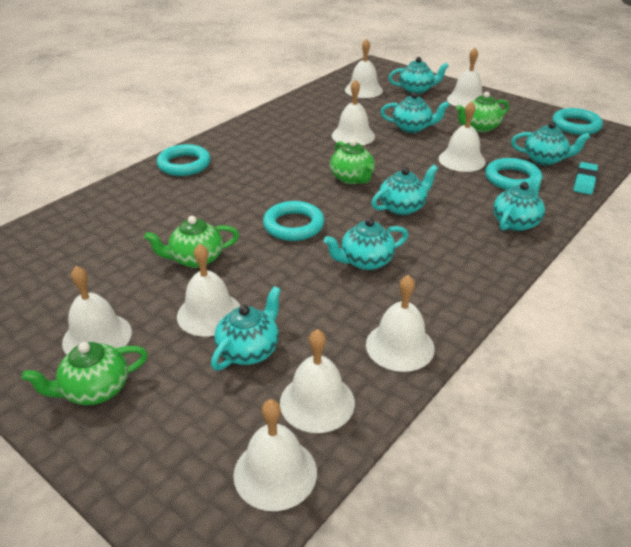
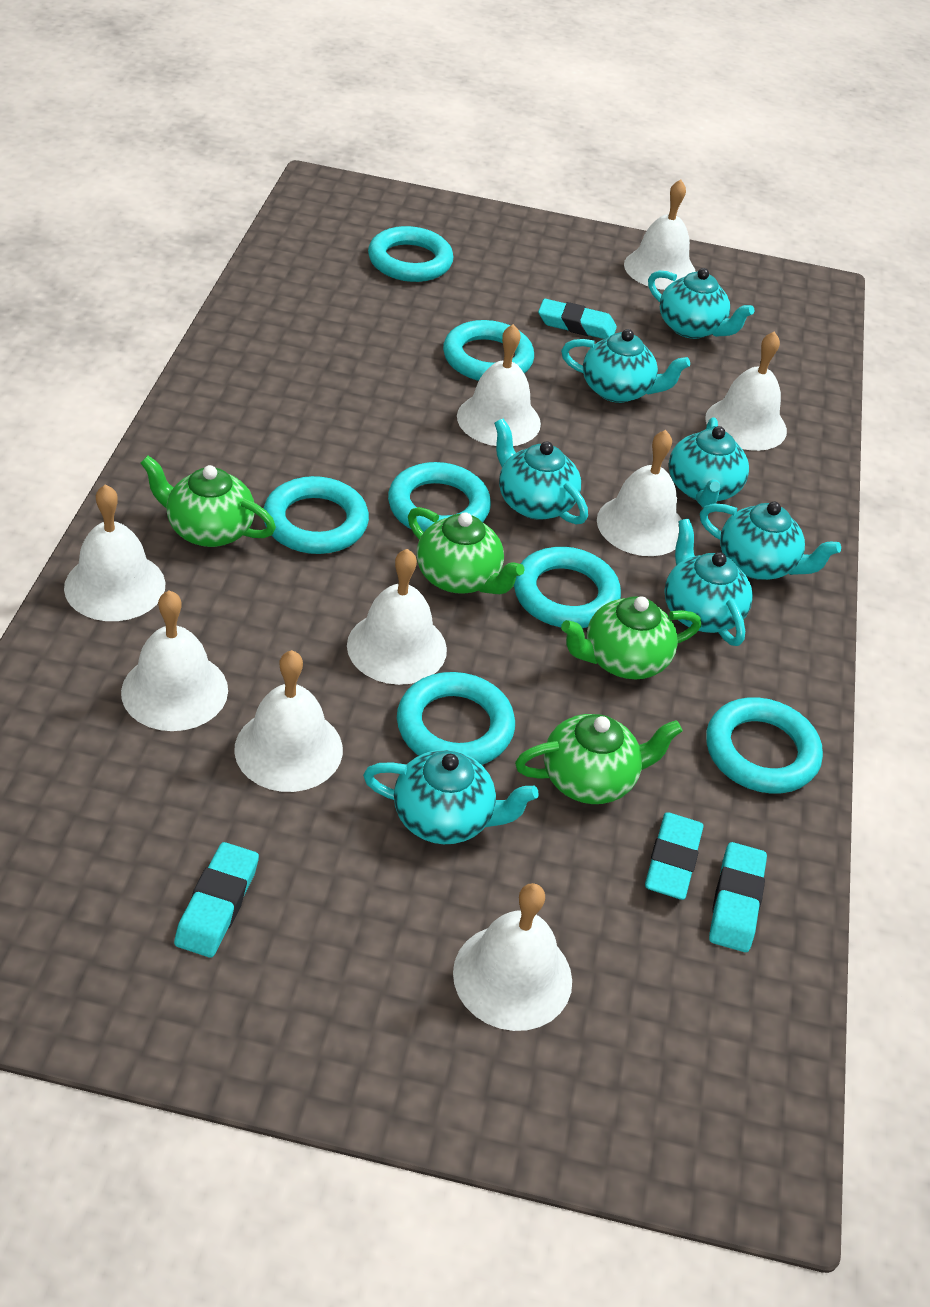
turquoise eraser: [574,162,598,195] = 1 -> [174,842,259,958] [538,299,617,339] [645,812,704,900] [709,842,767,952] = 4
turquoise ring: [156,144,211,176] [263,201,325,241] [485,158,542,190] [552,108,603,135] = 4 -> [263,476,369,554] [368,226,453,282] [388,462,491,532] [397,672,515,765] [443,320,534,381] [514,547,621,628] [706,697,823,794] = 7

